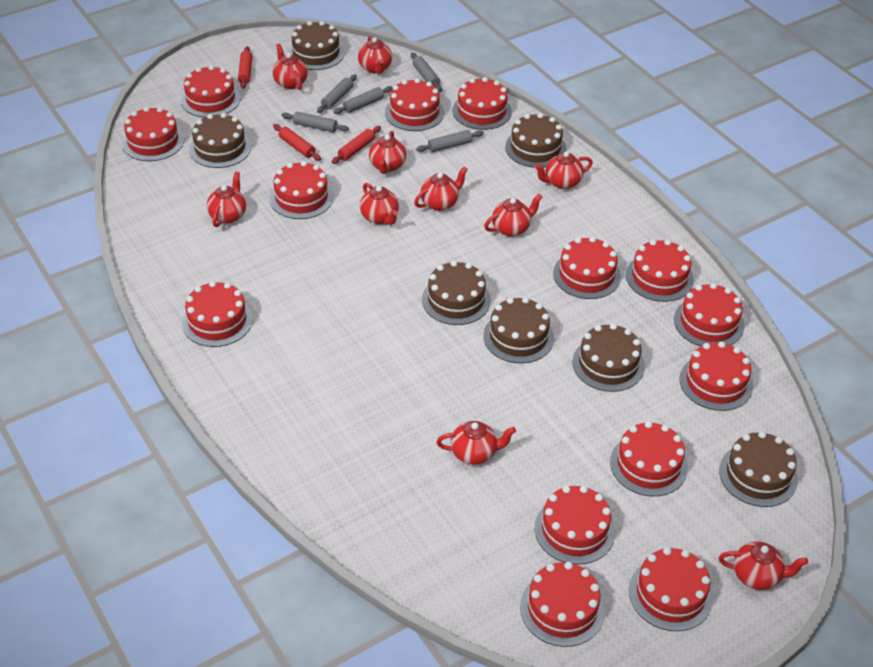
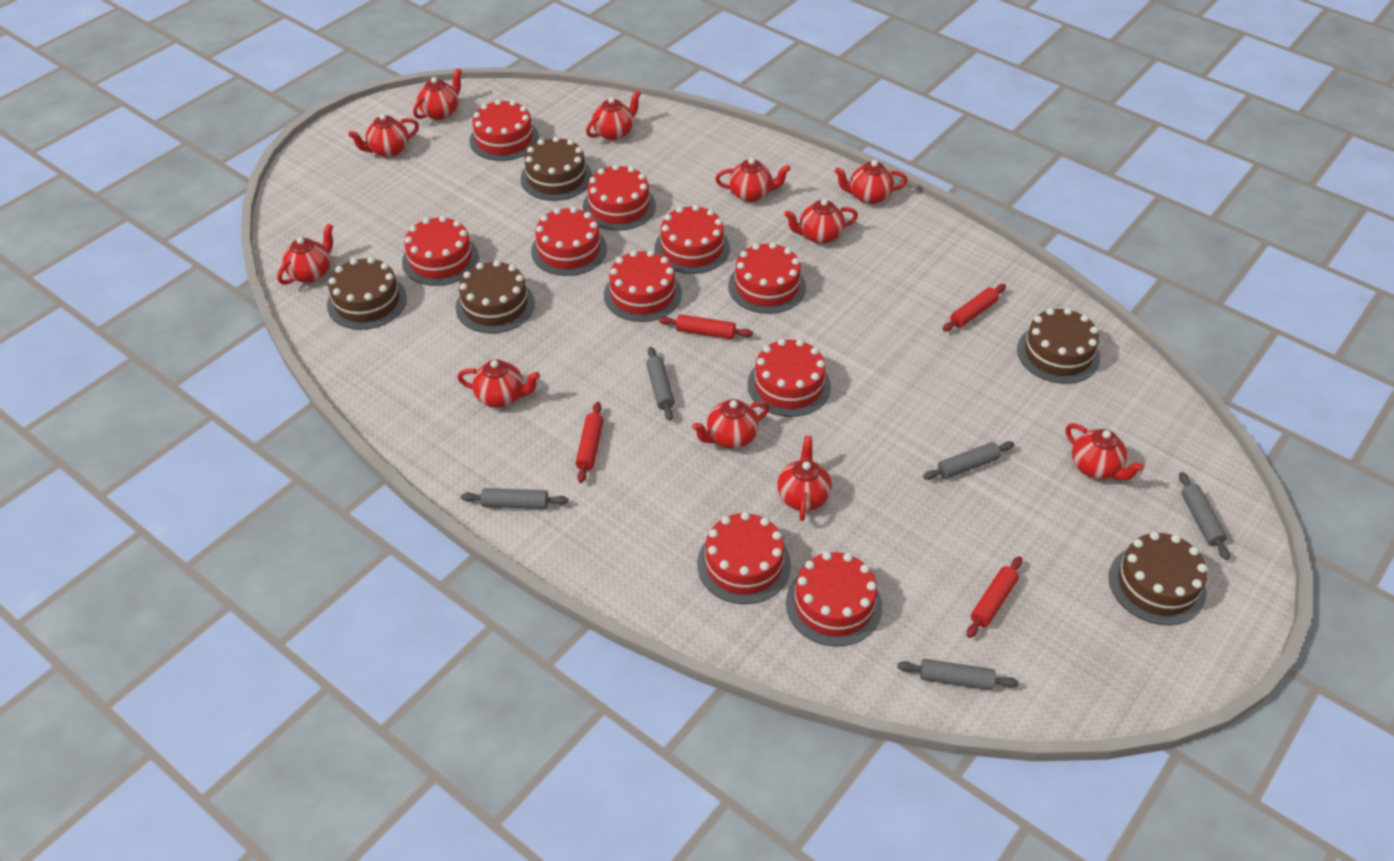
brown cake: [189,113,251,168] [288,21,345,70] [422,261,491,325] [483,297,554,363] [505,113,566,168] [573,323,645,392] [719,431,798,507] = 7 -> [327,257,407,330] [455,260,535,333] [520,136,592,201] [1017,308,1100,384] [1109,532,1207,625] = 5
red cake: [122,107,184,161] [181,65,241,118] [182,281,253,347] [269,161,334,219] [385,78,444,131] [452,77,512,130] [520,562,605,647] [535,486,615,565] [553,237,621,299] [610,421,688,496] [626,240,694,302] [629,547,713,631] [674,283,744,346] [680,341,753,411] = 14 -> [402,216,479,286] [469,99,539,161] [531,207,607,276] [583,164,656,231] [604,250,682,322] [655,205,730,274] [697,512,791,604] [728,242,806,314] [747,339,831,417] [786,552,882,647] = 10
red rolling pin: [238,46,253,89] [273,124,321,161] [332,126,381,164] = 3 -> [575,402,604,483] [659,314,753,339] [943,284,1006,331] [967,556,1022,638] = 4
red teapot: [207,171,246,227] [273,44,308,90] [358,36,392,74] [360,183,399,225] [369,131,406,174] [414,166,468,211] [436,421,516,465] [484,193,543,236] [535,151,593,189] [719,541,808,590] = 10 -> [277,224,333,285] [348,114,419,157] [413,68,462,120] [457,360,540,408] [586,91,641,141] [692,399,770,449] [715,158,790,202] [777,435,832,521] [784,199,858,244] [835,160,908,205] [1066,423,1144,480] = 11

